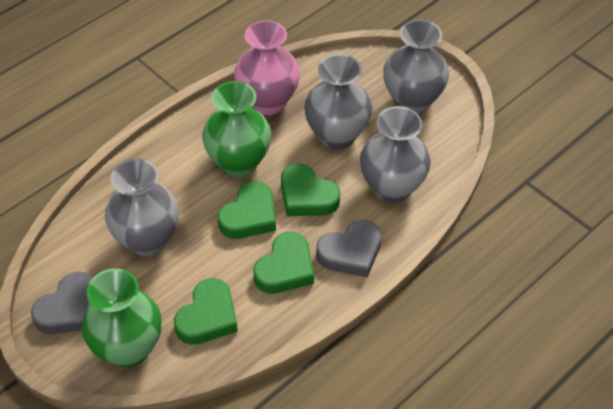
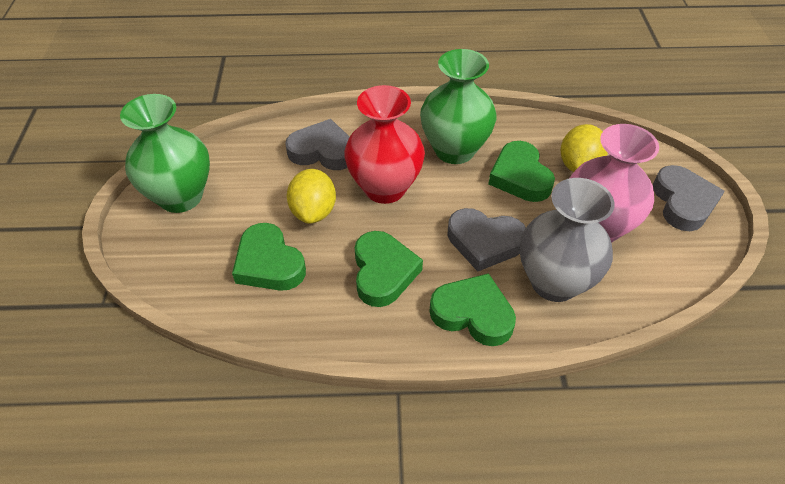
grey heart: [31,272,92,334] [316,220,382,277] = 2 -> [285,119,349,170] [448,208,526,272] [653,165,725,231] = 3
grey vase: [105,159,179,256] [304,54,372,150] [360,106,431,203] [383,19,449,114] = 4 -> [520,178,615,302] = 1
red vase: none = 0 -> [344,85,425,204] = 1
yellow lemon: none = 0 -> [287,169,336,224] [561,124,608,172] = 2

